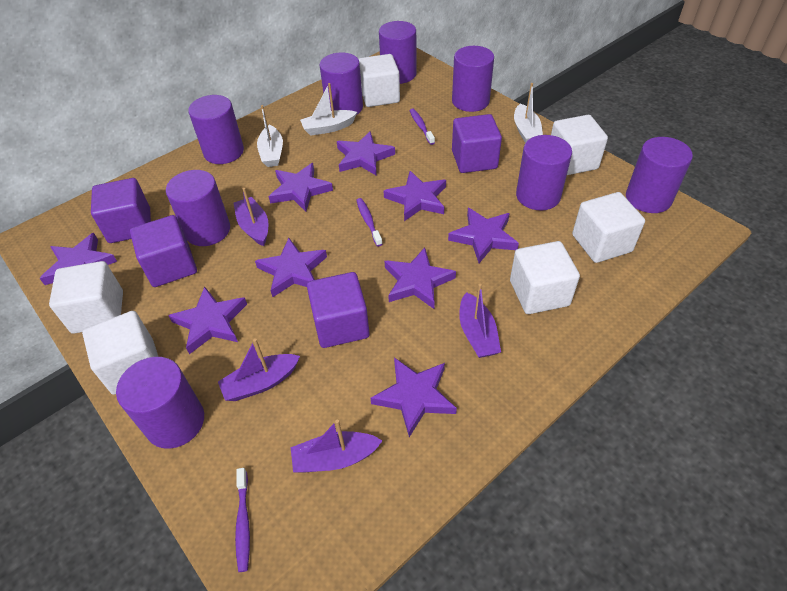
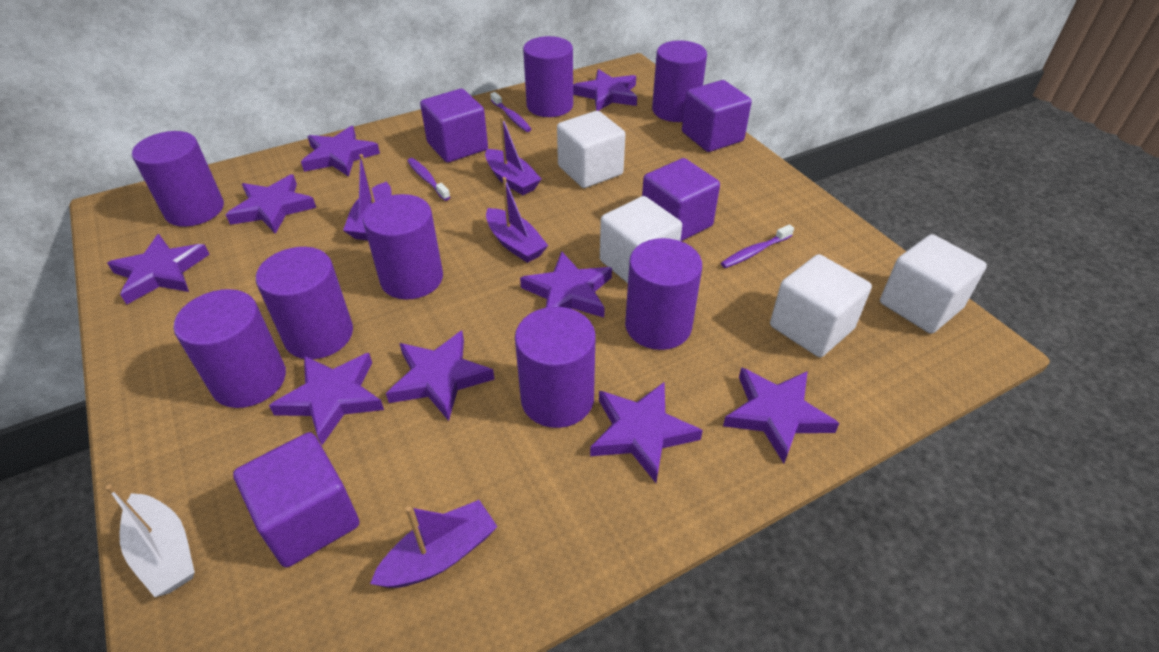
white boat: [257,105,283,167] [300,83,357,136] [514,83,543,143] = 3 -> [106,484,195,597] = 1
white cube: [49,261,123,334] [82,311,158,395] [358,54,400,107] [510,241,580,314] [551,115,608,175] [572,192,645,263] = 6 -> [557,111,625,188] [600,196,682,283] [770,254,872,357] [880,234,987,334] = 4

